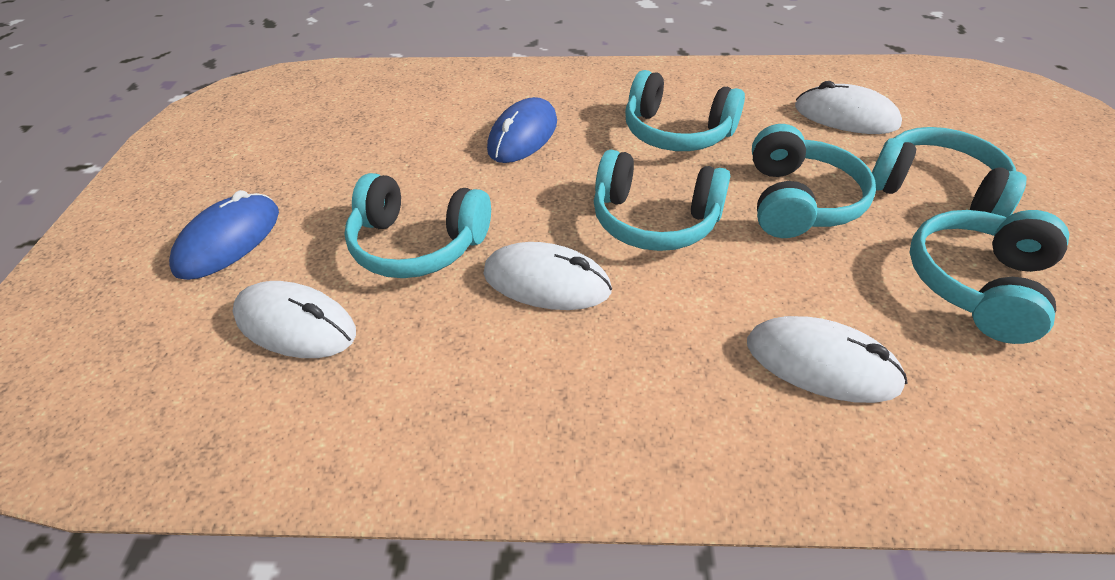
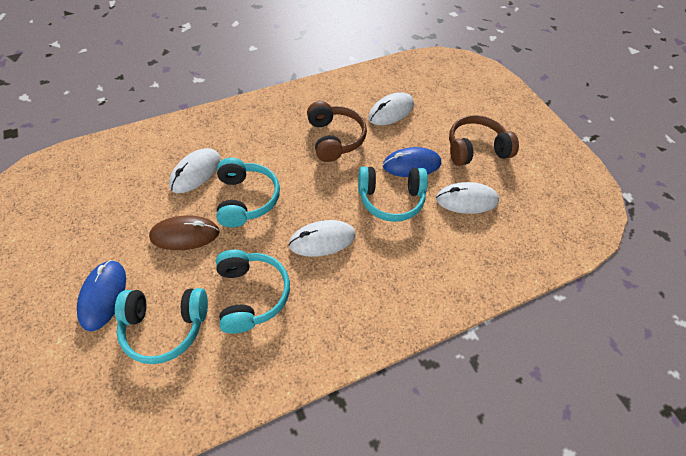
brown headphones: none = 0 -> [307,101,367,162] [449,115,519,166] = 2
brown mouse: none = 0 -> [149,215,220,250] = 1
turquoise headphones: [344,173,491,278] [594,150,730,251] [625,70,745,151] [752,124,876,238] [872,127,1027,217] [910,210,1069,344] = 6 -> [115,288,208,364] [216,158,280,227] [216,250,290,334] [358,166,428,222] = 4

